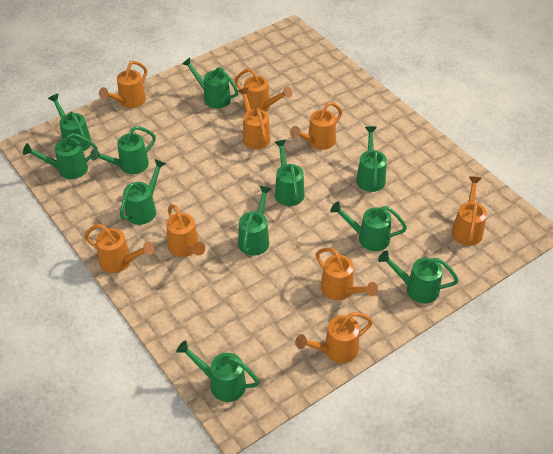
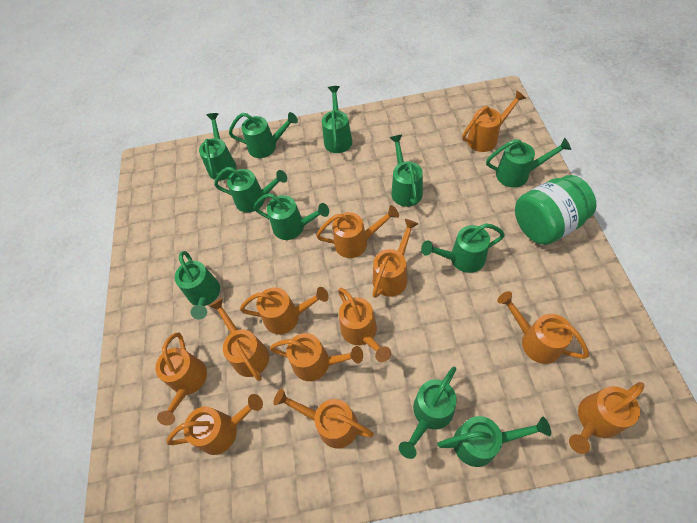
green jar: none = 0 -> [515,175,596,245] = 1
orange watering can: [84,224,154,273] [99,61,147,108] [166,204,205,257] [234,68,292,112] [238,88,271,149] [290,102,342,150] [295,312,373,363] [316,248,378,300] [452,176,487,246] = 9 -> [155,332,207,426] [167,394,263,455] [209,298,269,381] [240,287,329,334] [270,333,363,381] [273,389,374,448] [316,205,399,258] [338,288,391,362] [372,219,418,298] [462,91,526,152] [497,291,589,364] [569,382,644,454] = 12

